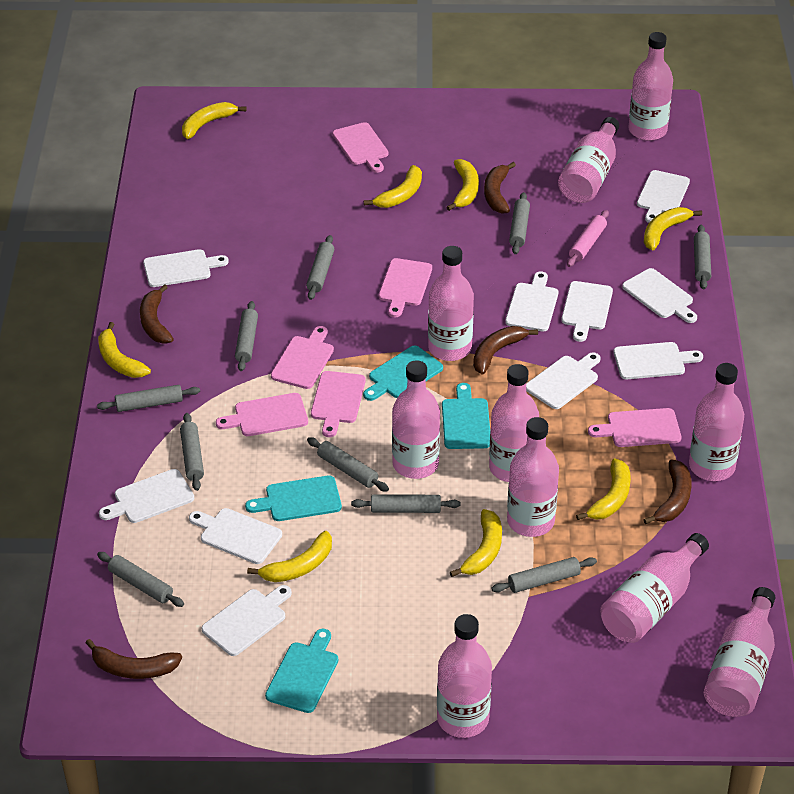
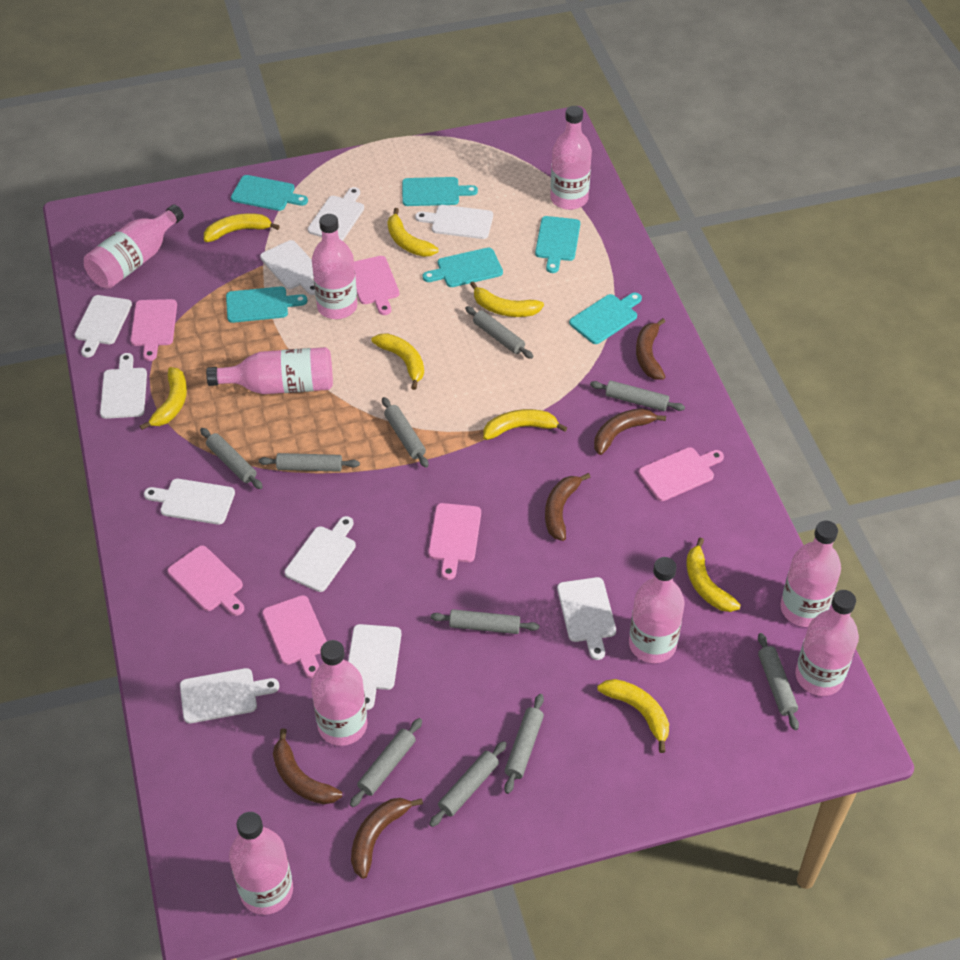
pink bottle: [392,360,440,479] [428,246,474,361] [437,614,492,738] [489,364,539,482] [507,417,559,537] [558,117,619,203] [600,533,709,643] [628,32,673,141] [689,363,744,481] [704,587,776,717] = 10 -> [84,205,184,289] [206,347,333,394] [229,812,293,915] [311,640,367,746] [312,214,357,319] [550,106,592,210] [629,557,685,663] [780,520,841,627] [795,590,859,696] = 9
pink rolling pin: [567,210,609,267] = 1 -> none = 0
turquoise cutting board: [245,476,342,521] [265,629,338,713] [363,346,443,401] [442,383,490,449] = 4 -> [226,287,308,323] [231,175,308,211] [402,177,478,206] [422,248,503,287] [535,216,580,273] [569,293,642,344] = 6

